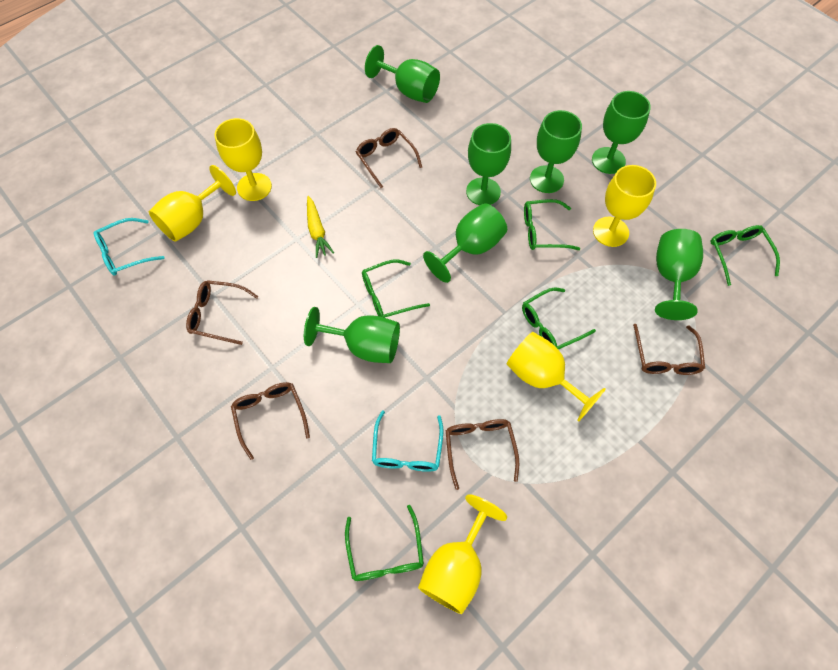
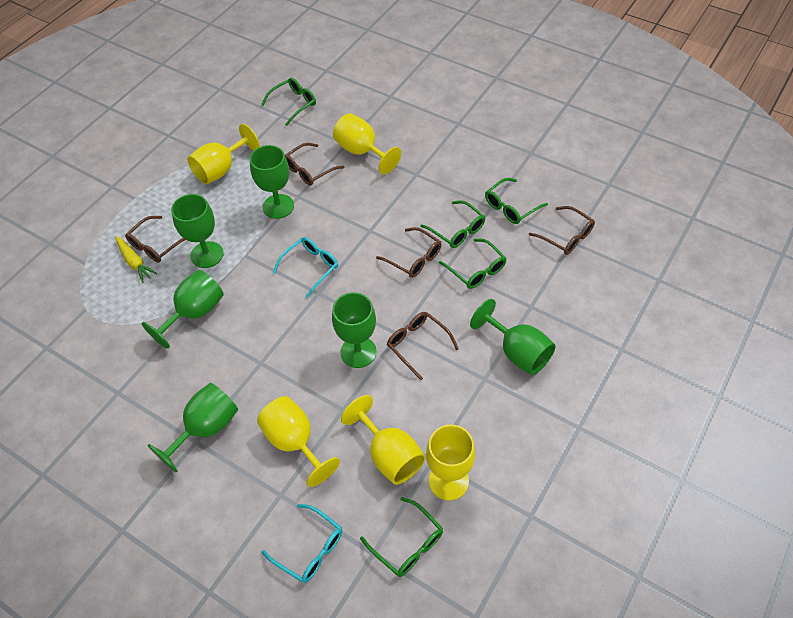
green goblet: [304,307,400,363] [365,45,440,103] [423,203,507,283] [466,123,511,205] [530,110,582,193] [592,91,651,174] [655,229,703,320] = 7 -> [142,270,224,349] [147,383,238,473] [171,194,224,268] [250,145,294,219] [332,292,376,368] [470,299,556,375] = 6

